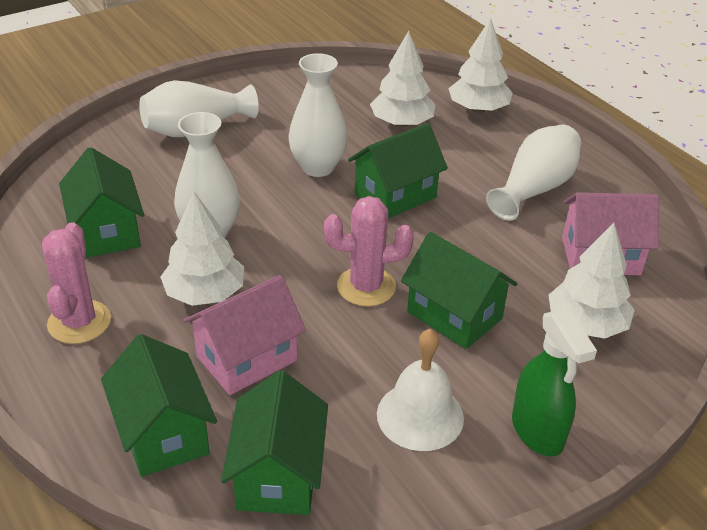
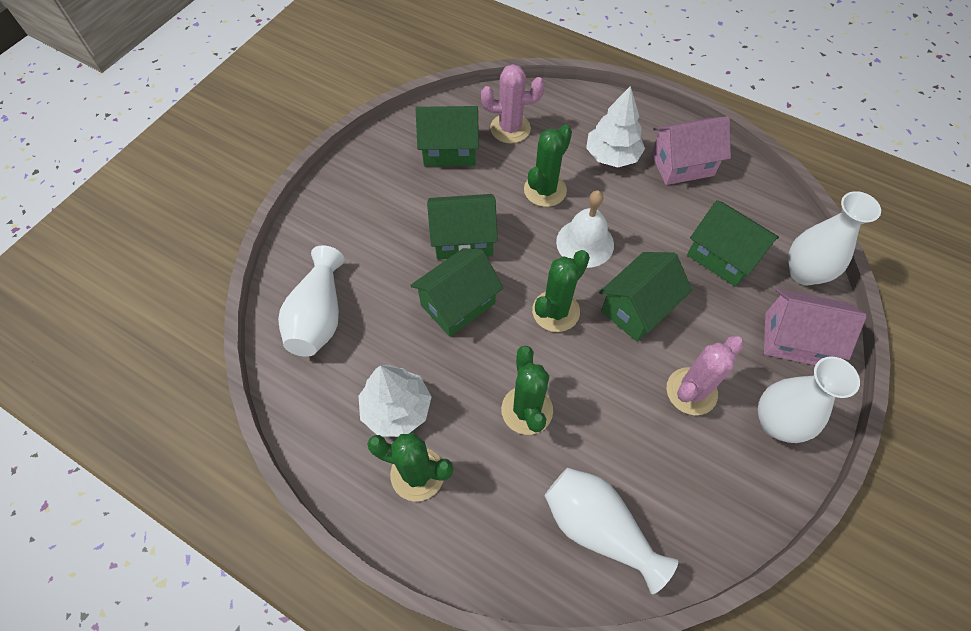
green cactus: none = 0 -> [367,433,454,502] [501,346,553,435] [524,125,572,207] [532,250,590,332] = 4
green spray bottle: [512,309,597,457] = 1 -> none = 0
white tree: [160,192,244,306] [370,31,436,127] [448,18,513,113] [548,223,635,339] = 4 -> [358,365,432,437] [586,86,645,168] = 2

